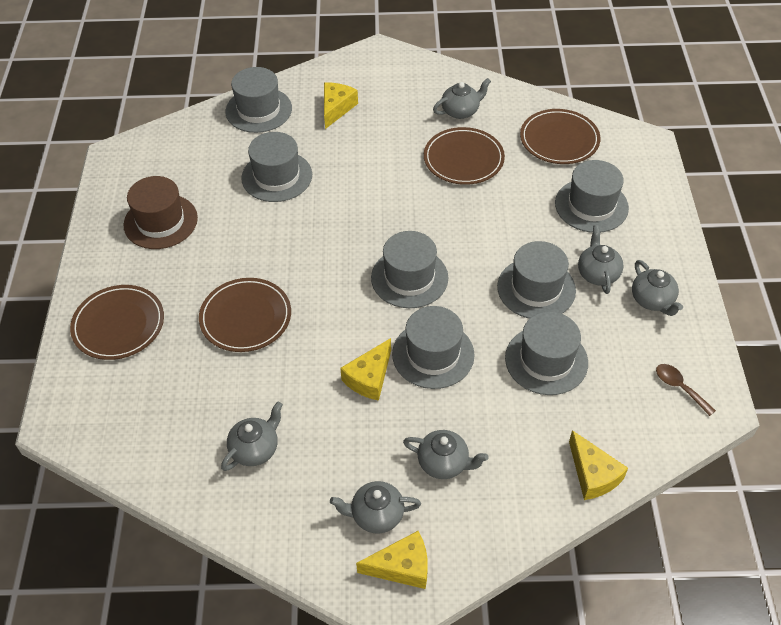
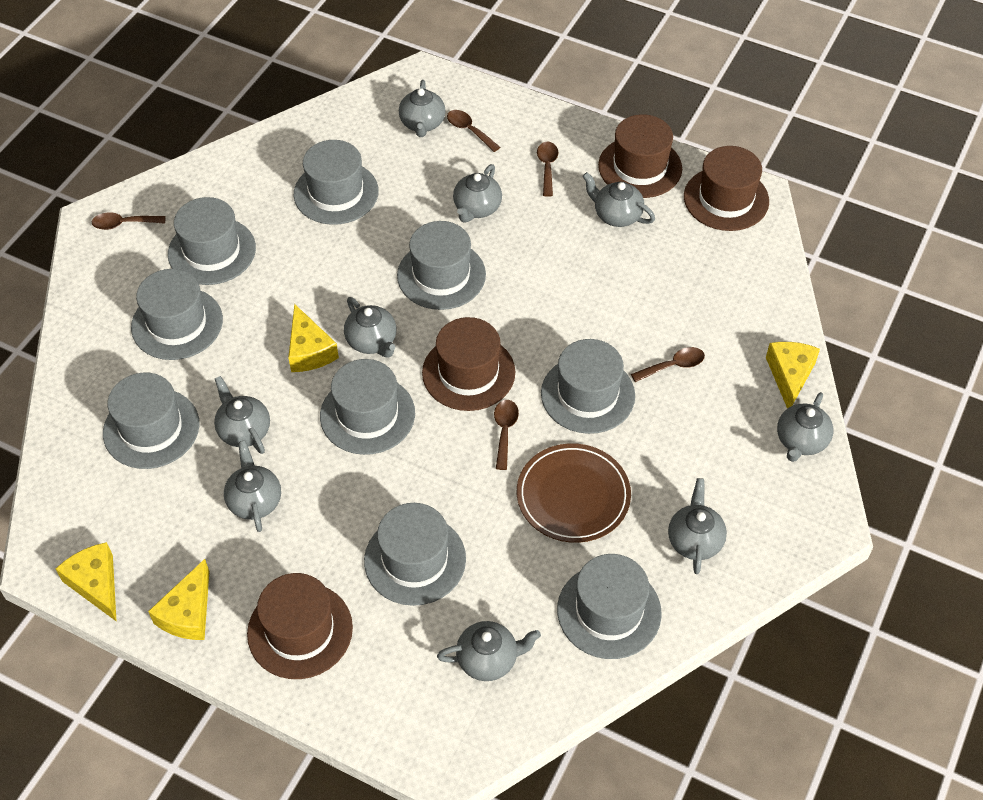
brown hat: [124,176,198,249] = 1 -> [247,573,353,679] [422,317,515,411] [598,114,682,198] [684,146,769,231] = 4
brown plate: [70,285,164,360] [199,278,291,352] [424,127,505,185] [520,109,600,164] = 4 -> [517,443,631,543] = 1
brown spoon: [656,364,716,416] = 1 -> [92,212,165,230] [447,110,500,152] [494,400,519,470] [537,142,558,197] [631,347,705,382] = 5
grey hat: [225,67,292,133] [241,132,312,202] [371,231,448,308] [392,306,475,389] [497,241,576,319] [505,312,588,395] [555,160,629,233] = 7 -> [103,372,200,469] [131,269,223,360] [168,197,256,285] [294,140,379,225] [320,359,415,455] [364,503,466,606] [397,221,486,310] [541,339,635,434] [557,554,662,659] = 9
grey teapot: [221,402,283,471] [330,481,421,534] [403,430,489,479] [433,78,491,119] [578,225,624,294] [632,260,683,316] = 6 -> [214,376,270,454] [224,440,281,532] [344,297,396,358] [399,80,446,137] [437,621,541,681] [453,164,502,223] [583,172,655,227] [668,478,727,574] [777,392,833,462] = 9

